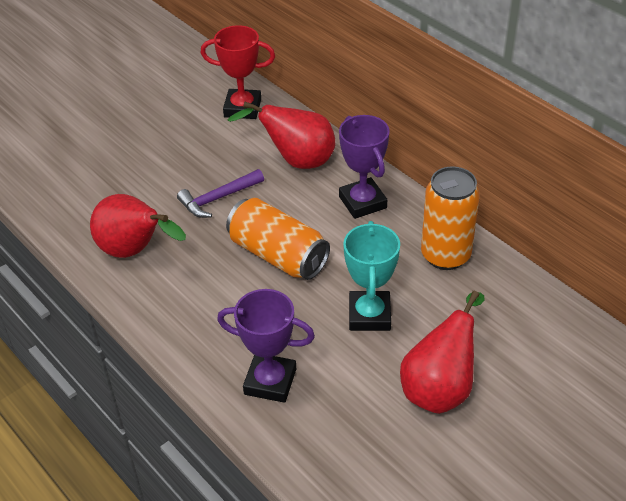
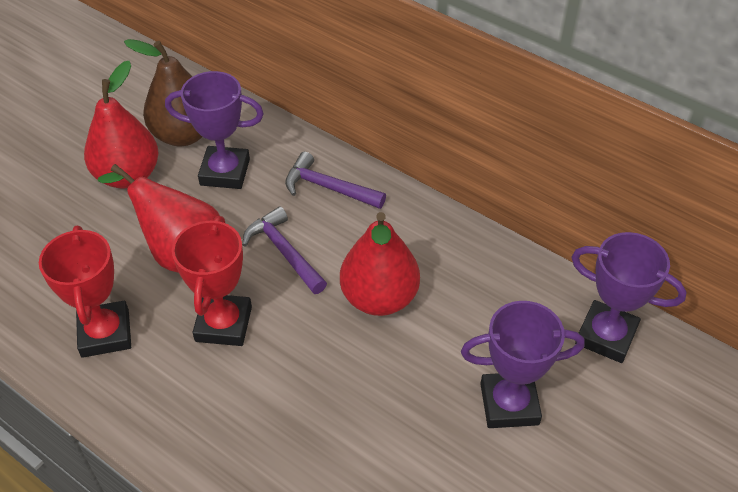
brown pear: none = 0 -> [124,39,202,146] = 1
orange can: [226,198,330,280] [421,166,480,270] = 2 -> none = 0
purple hammer: [177,169,264,218] = 1 -> [242,206,327,294] [285,152,386,209] = 2
purple trophy: [217,289,315,403] [339,115,390,219] = 2 -> [165,71,264,189] [461,301,585,428] [571,232,687,363] = 3
red trophy: [201,25,275,119] = 1 -> [39,226,131,358] [172,216,252,346] = 2
turquoise trophy: [343,221,400,331] = 1 -> none = 0

